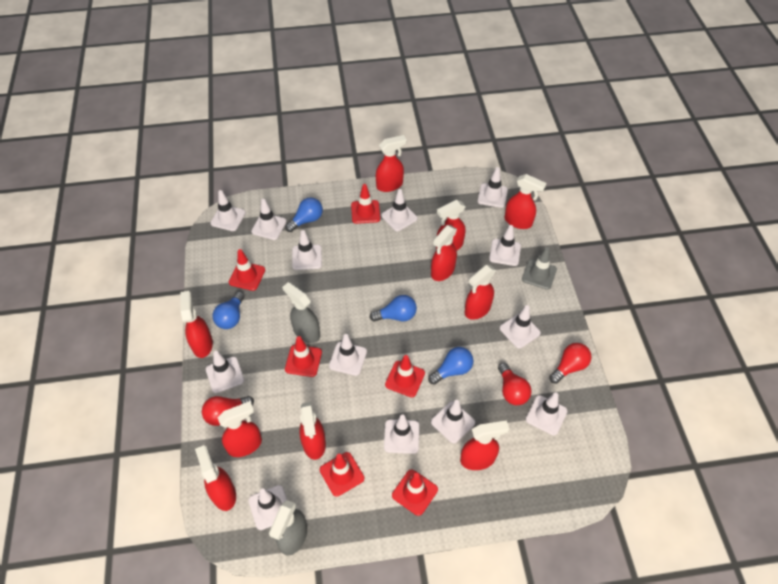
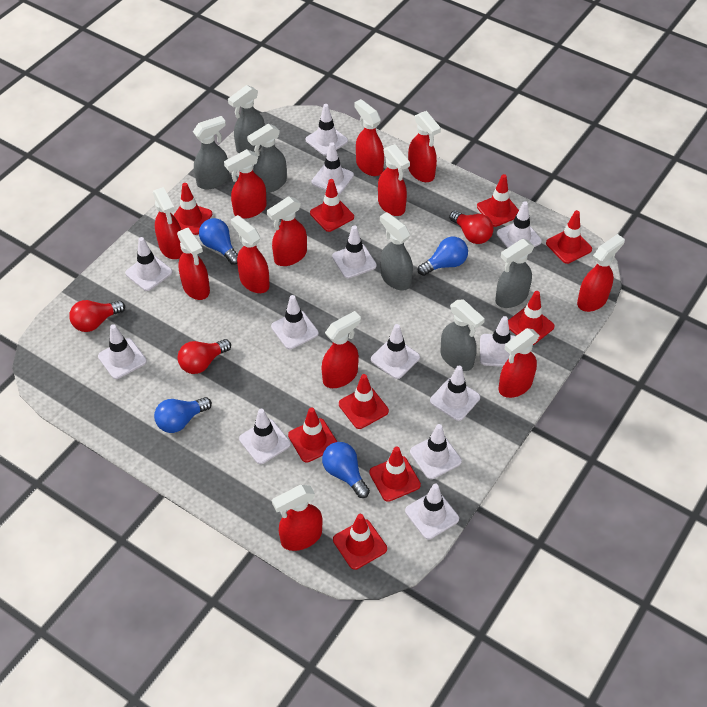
grey spray bottle: [269,500,307,556] [282,282,320,343] = 2 -> [193,116,229,189] [228,85,265,153] [247,123,287,193] [380,212,413,290] [440,299,485,371] [495,239,534,308] = 6
grey traffic cone: [522,247,557,290] = 1 -> none = 0
red spray bottle: [181,291,213,358] [195,445,236,511] [218,401,262,457] [299,402,326,460] [376,135,407,192] [431,225,457,281] [436,200,466,250] [460,420,509,470] [465,265,496,320] [505,174,547,229] = 10 -> [153,187,183,259] [177,228,210,300] [224,149,267,219] [231,215,270,293] [267,197,307,266] [272,485,322,551] [321,311,361,388] [354,99,384,176] [378,144,410,216] [408,111,441,182] [499,328,540,398] [577,234,625,312] = 12
red traffic cone: [229,249,265,291] [285,336,322,377] [320,452,364,497] [351,184,380,224] [385,355,425,397] [392,469,438,516] = 6 -> [173,183,212,235] [288,407,337,462] [310,179,354,232] [333,514,387,570] [339,374,389,429] [369,447,421,502] [477,174,519,227] [508,291,555,345] [546,210,592,264] = 9

